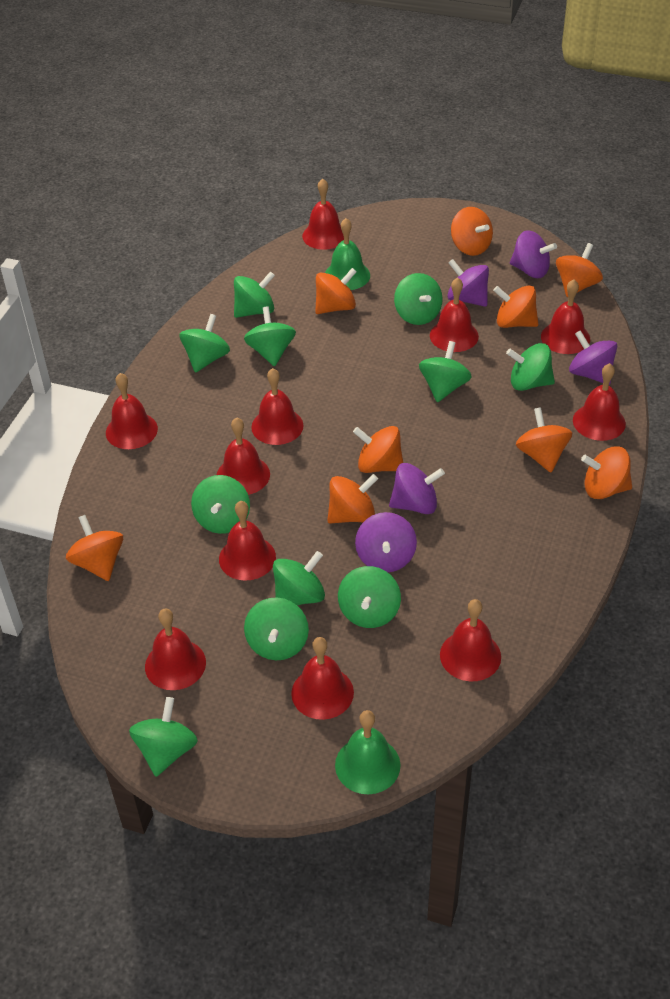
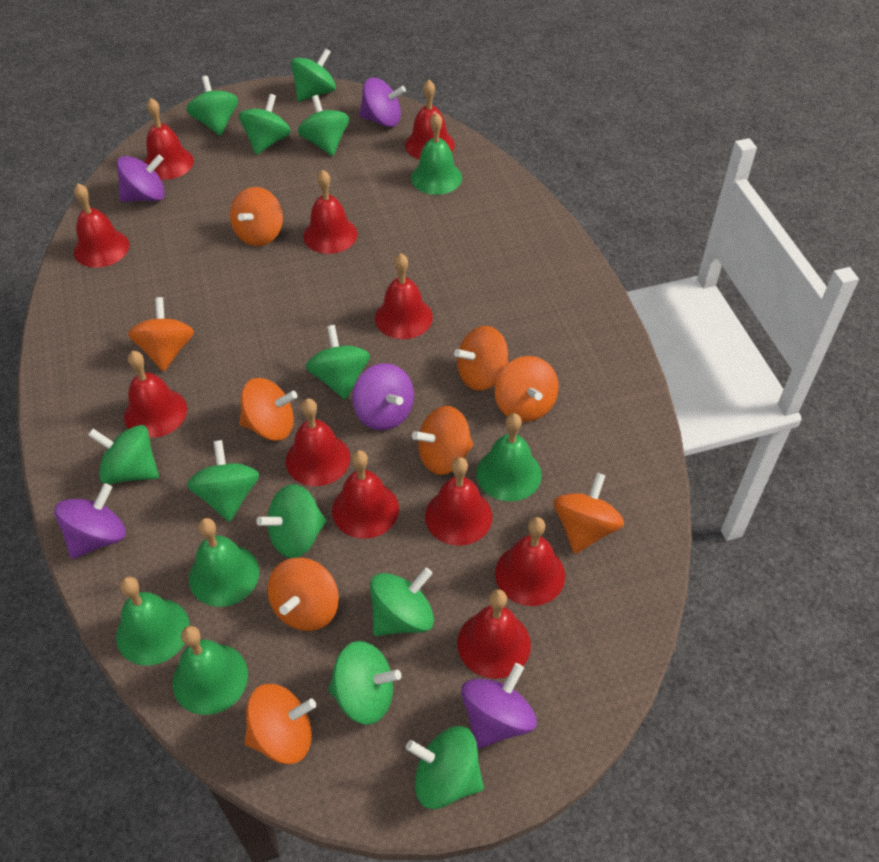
green bell: [325,218,370,290] [335,710,401,794] = 2 -> [116,576,190,665] [173,626,248,715] [189,518,259,607] [411,112,462,195] [476,413,542,502] = 5

